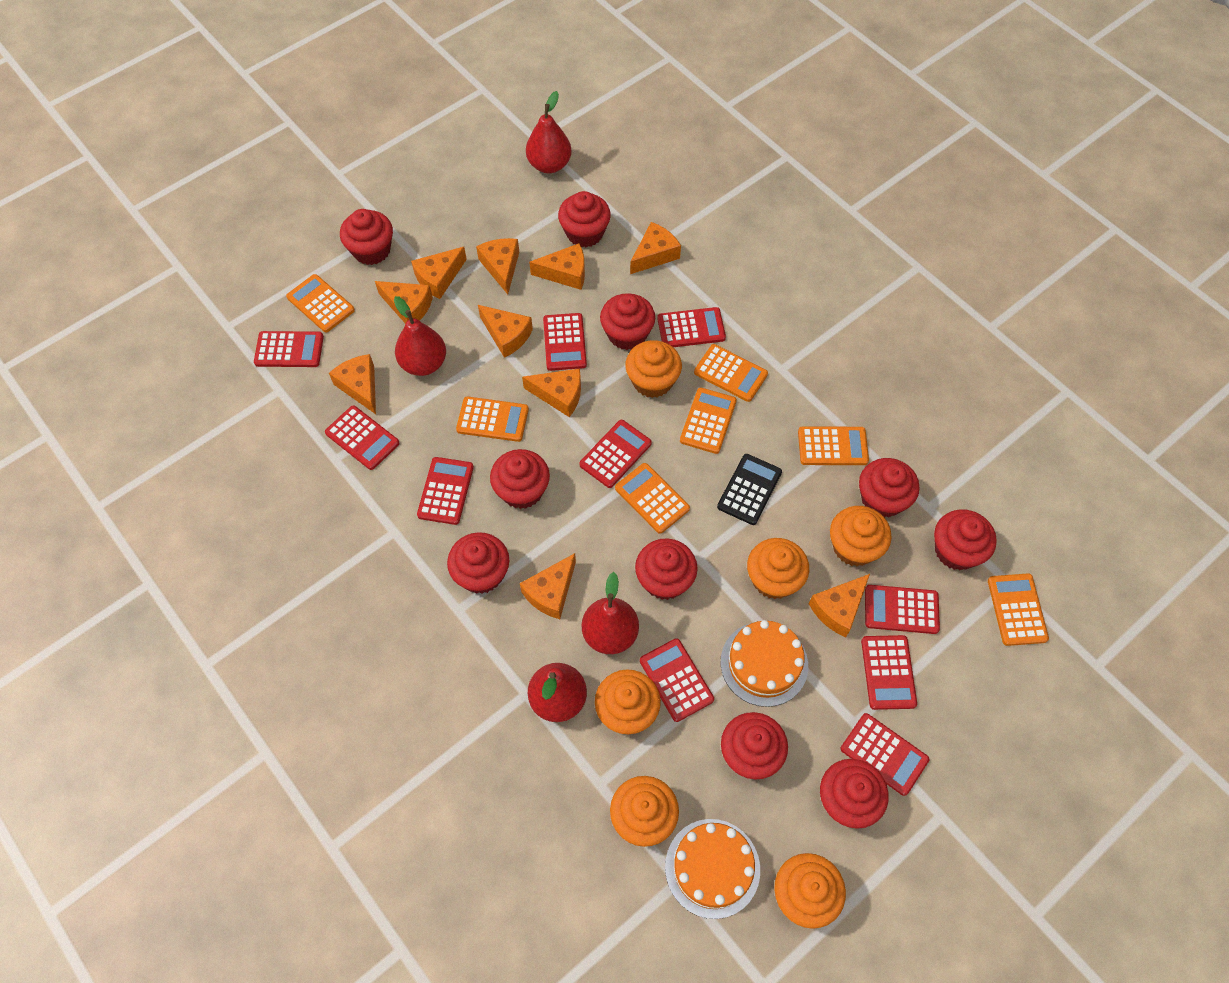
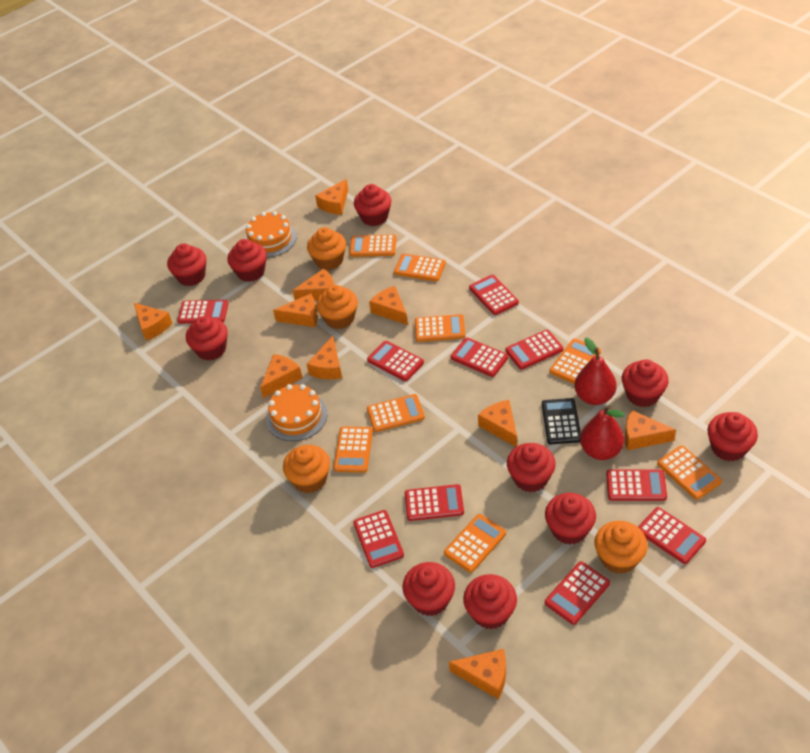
orange calculator: [286,274,355,332] [456,396,529,442] [615,463,690,534] [680,388,737,454] [694,344,768,402] [798,427,869,465] [988,573,1049,646] = 7 -> [334,427,373,473] [349,235,397,257] [367,394,425,432] [394,254,446,282] [415,314,465,342] [444,514,506,573] [550,339,601,384] [657,445,722,500] = 8
orange cupcake: [595,669,661,734] [610,776,679,847] [625,340,682,398] [747,538,809,599] [774,853,846,929] [830,506,892,566] = 6 -> [283,445,330,493] [307,227,346,270] [316,285,358,329] [595,521,648,574] = 4
red pear: [394,296,446,376] [526,91,572,173] [528,663,587,722] [582,572,639,654] = 4 -> [574,337,617,405] [580,405,625,460] = 2

